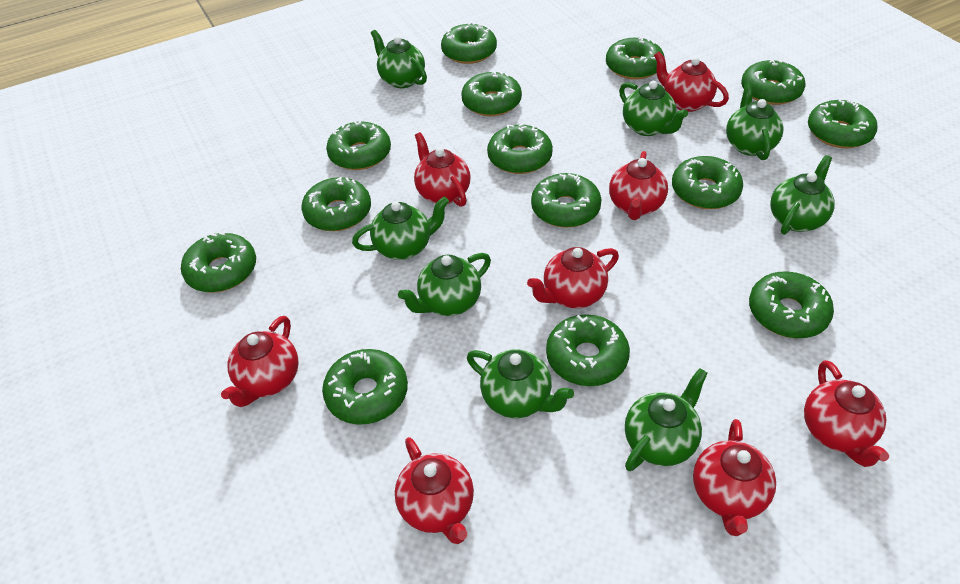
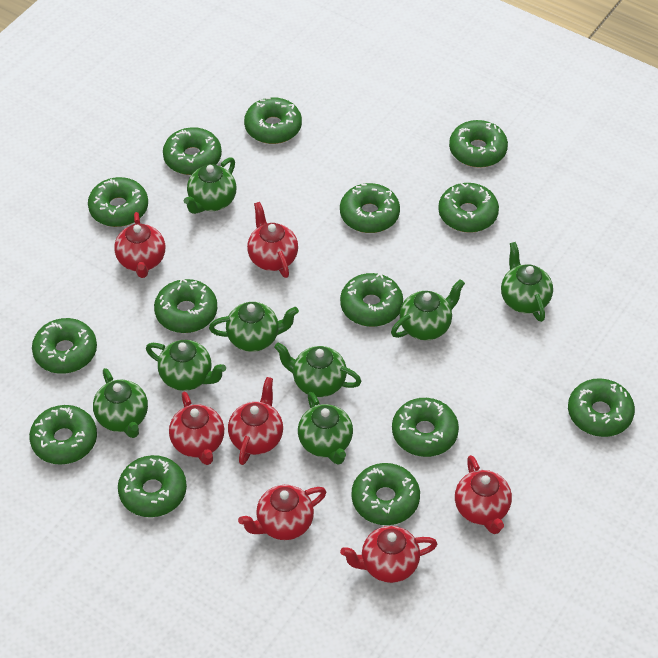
red teapot: [221,316,299,407] [395,437,474,544] [414,132,470,207] [527,247,619,308] [609,151,668,220] [654,52,729,112] [693,419,776,536] [804,360,889,467] = 8 -> [114,212,165,278] [169,392,224,465] [228,377,283,465] [238,485,326,540] [247,202,298,278] [340,526,437,583] [455,455,512,534] = 7

